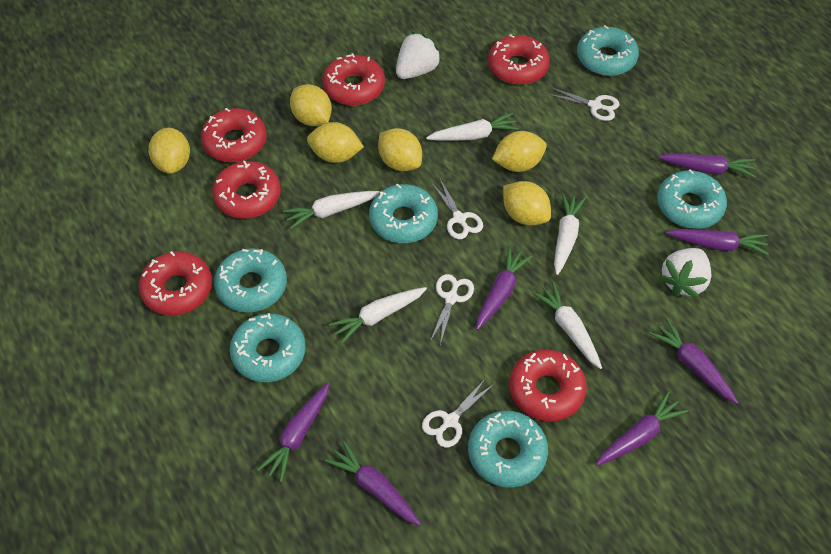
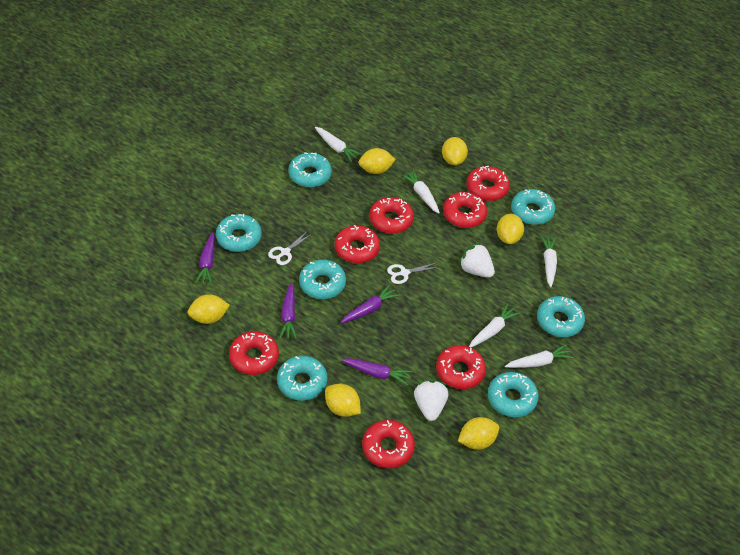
purple carrot: [257,383,329,482] [325,441,421,526] [476,247,532,330] [596,391,688,466] [649,319,738,404] [659,154,756,178] [666,229,769,255] = 7 -> [195,232,215,284] [279,283,297,339] [341,284,400,323] [341,358,412,386] = 4
red donut: [139,251,212,316] [201,108,266,162] [212,160,281,219] [322,53,385,106] [488,34,550,85] [509,350,587,422] = 6 -> [229,331,279,375] [335,225,380,263] [362,420,415,468] [369,197,414,234] [436,345,486,389] [443,192,487,228] [466,166,510,201] = 7
turquoise donut: [214,248,287,313] [230,313,306,382] [369,184,438,243] [468,411,548,488] [577,25,639,76] [657,170,727,229] = 6 -> [216,214,262,252] [277,356,327,401] [288,152,332,187] [299,260,346,299] [488,372,538,417] [511,189,555,225] [537,296,585,337] = 7
white scissors: [422,378,494,448] [430,274,474,344] [431,179,483,239] [547,87,619,121] = 4 -> [268,232,312,265] [387,263,439,284] = 2

